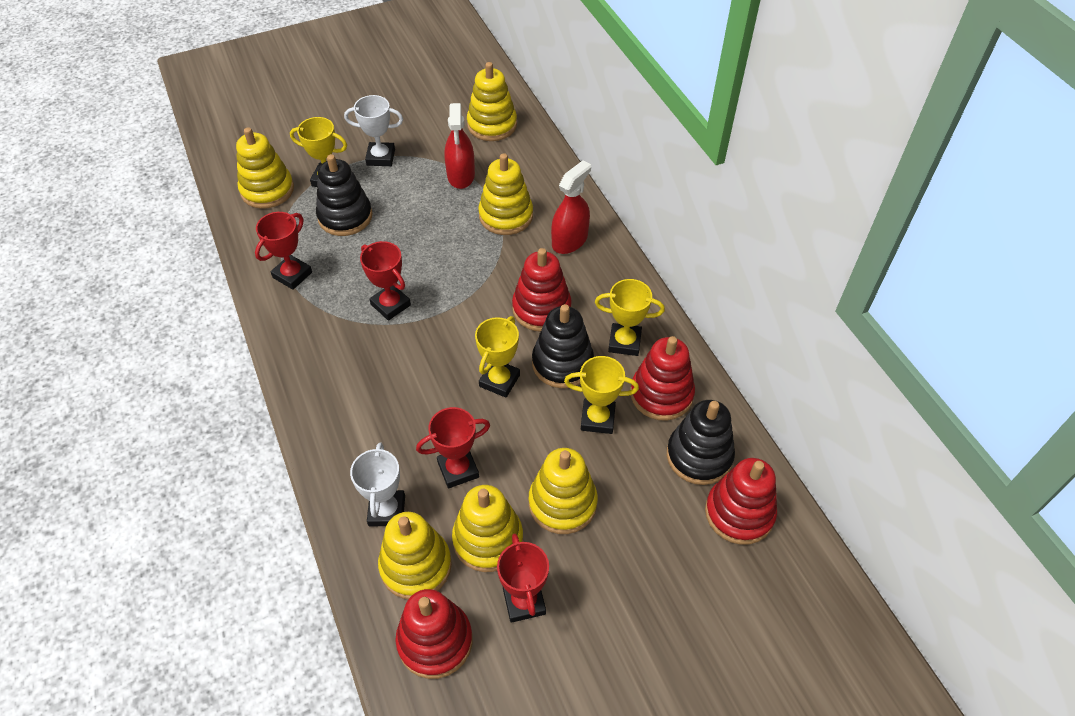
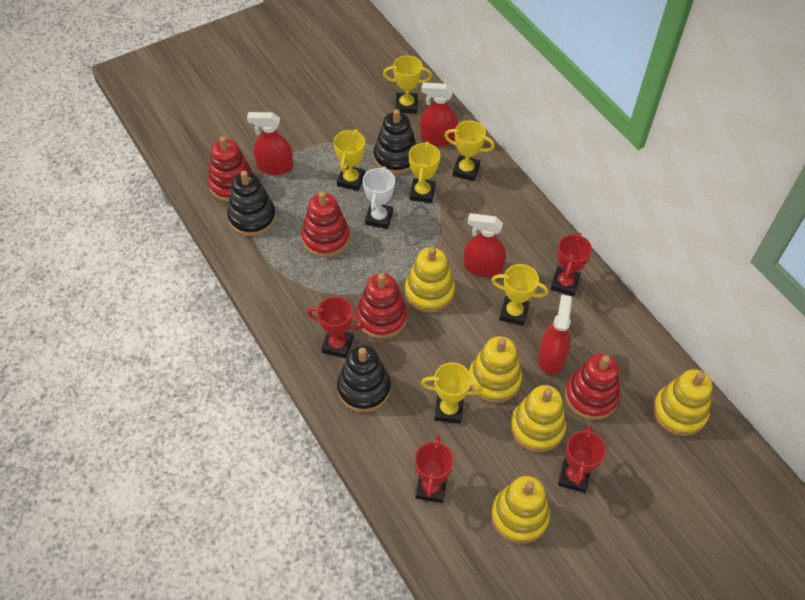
red spray bottle: [444,103,475,189] [551,160,591,254] = 2 -> [247,112,293,175] [420,82,458,146] [464,213,506,277] [538,295,572,375] = 4
white trophy: [344,95,403,166] [350,442,405,526] = 2 -> [363,167,395,229] = 1
yellow stacking toy: [236,127,294,209] [378,512,452,599] [452,485,523,572] [467,62,517,141] [478,153,533,235] [529,448,598,534] = 6 -> [405,247,455,313] [469,336,522,403] [491,476,550,544] [510,385,566,452] [653,369,712,436] = 5
yellow trophy: [290,117,347,187] [475,316,520,398] [564,356,639,434] [595,279,665,356] = 4 -> [334,129,365,191] [383,56,432,114] [409,141,440,203] [421,363,483,424] [444,121,495,181] [491,264,548,326] = 6

